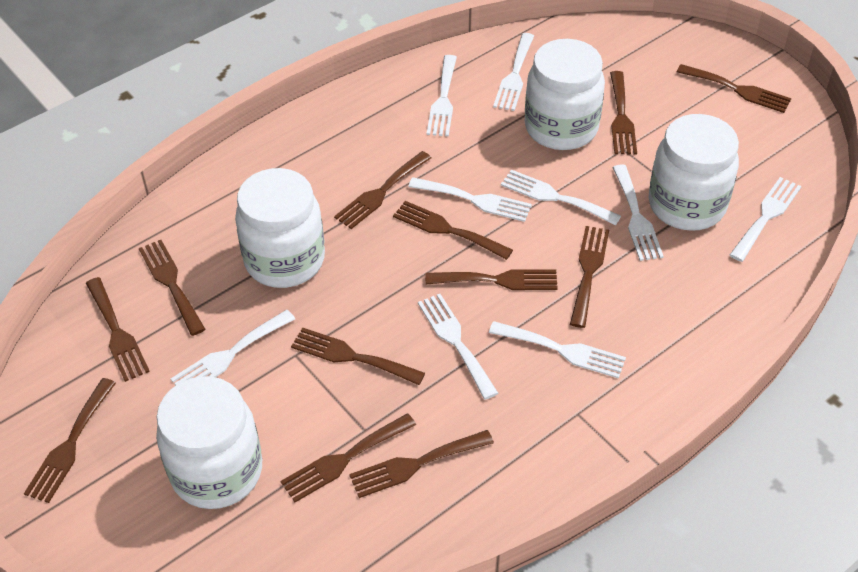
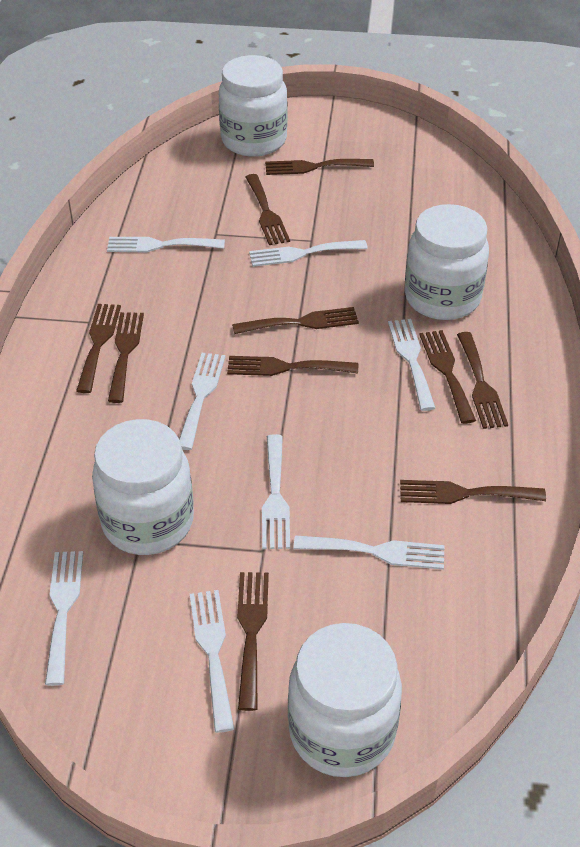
brown fork: [24,378,116,503] [86,277,150,382] [139,240,206,336] [280,413,416,502] [291,327,425,385] [334,151,432,229] [349,430,494,498] [393,201,513,260] [425,269,558,290] [570,226,609,328] [610,71,637,154] [677,64,792,113] = 12 -> [76,304,121,393] [108,312,144,403] [227,356,358,376] [232,307,359,334] [237,572,269,711] [246,174,290,245] [265,159,374,175] [400,480,546,504] [419,330,476,424] [457,332,508,429] = 10
white fork: [171,310,295,386] [408,177,532,222] [418,294,498,400] [427,55,457,136] [489,321,626,379] [493,33,534,111] [501,170,621,225] [612,164,664,261] [730,177,802,262] = 9 -> [45,551,83,686] [107,237,225,252] [179,353,225,450] [190,590,234,733] [249,240,368,267] [262,434,290,549] [293,535,445,570] [388,319,435,411] = 8

